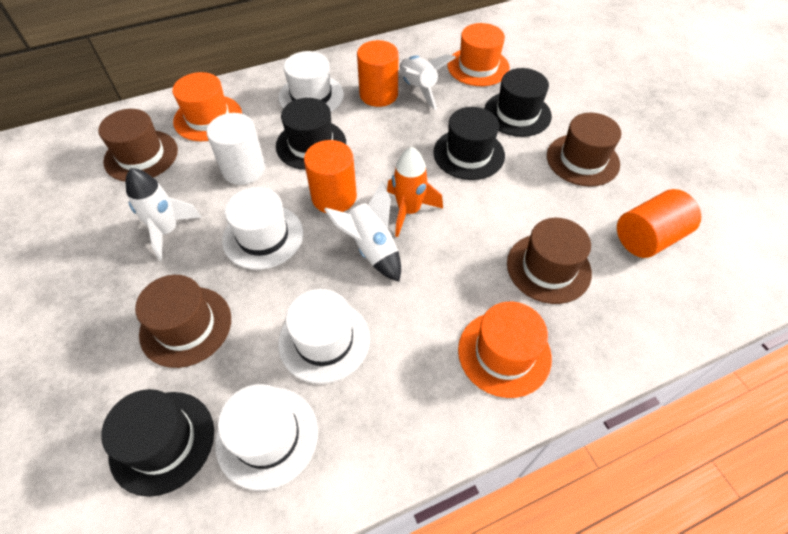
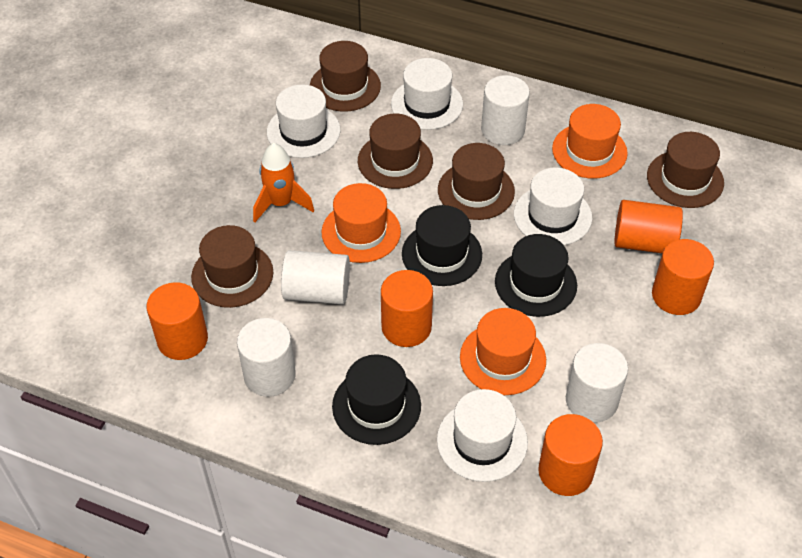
black hat: [101,389,214,497] [276,98,346,170] [433,107,505,180] [484,68,552,137] = 4 -> [332,354,421,445] [402,205,482,286] [495,234,577,317] = 3
brown hat: [98,109,178,182] [135,275,231,368] [507,218,592,304] [547,113,621,187] = 4 -> [191,225,273,308] [310,41,381,112] [358,114,433,189] [438,143,515,220] [647,132,724,208] = 5
orange cylinder: [304,140,357,213] [357,40,398,107] [617,189,701,258] = 3 -> [146,282,208,360] [381,270,433,347] [538,414,603,496] [614,200,683,253] [652,239,714,315] = 5
white cylinder: [206,113,266,185] = 1 -> [237,318,296,397] [281,250,350,304] [481,75,530,145] [566,343,628,423] = 4
white rocket: [126,168,202,261] [324,181,401,282] [400,54,456,110] = 3 -> none = 0

